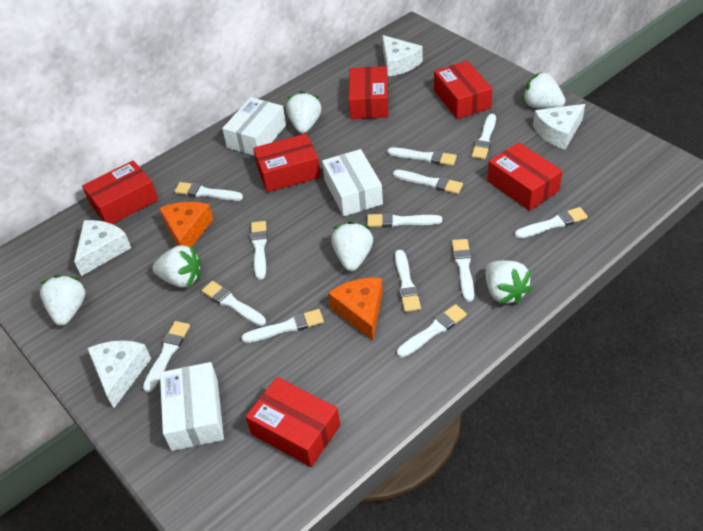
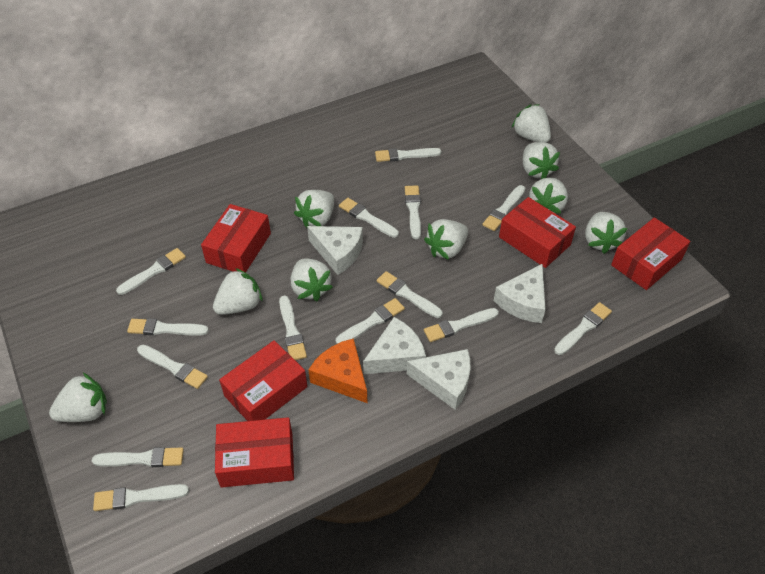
orange cheese: [159,202,213,248] [328,278,383,341] = 2 -> [308,338,367,403] = 1
red box: [82,160,158,224] [246,377,340,467] [253,133,321,192] [349,66,388,119] [434,61,493,119] [487,142,563,211] = 6 -> [201,204,271,273] [215,417,294,488] [219,340,307,421] [499,197,576,268] [611,217,691,290] = 5
white box: [160,362,224,451] [222,97,286,156] [322,149,383,216] = 3 -> none = 0
white brush: [143,321,190,392] [174,182,243,201] [202,281,266,326] [242,309,324,343] [251,221,267,280] [367,213,442,227] [387,147,457,166] [393,170,463,194] [395,250,421,312] [397,304,467,358] [452,239,474,302] [472,114,496,159] [515,207,588,239] = 13 -> [92,447,184,467] [93,484,189,511] [116,248,186,295] [127,318,209,336] [137,345,208,389] [279,296,307,360] [336,298,405,344] [339,198,399,238] [375,148,442,162] [377,271,443,318] [405,185,421,239] [424,308,499,342] [482,185,526,231] [554,302,612,355] = 14
white strawberry: [40,275,86,326] [152,245,201,288] [286,91,321,133] [331,221,373,271] [486,261,532,305] [523,72,566,109] = 6 -> [49,373,107,422] [213,268,263,315] [291,258,333,301] [294,190,334,228] [424,219,468,260] [512,104,551,143] [523,142,560,179] [529,178,568,214] [585,212,627,254] = 9

